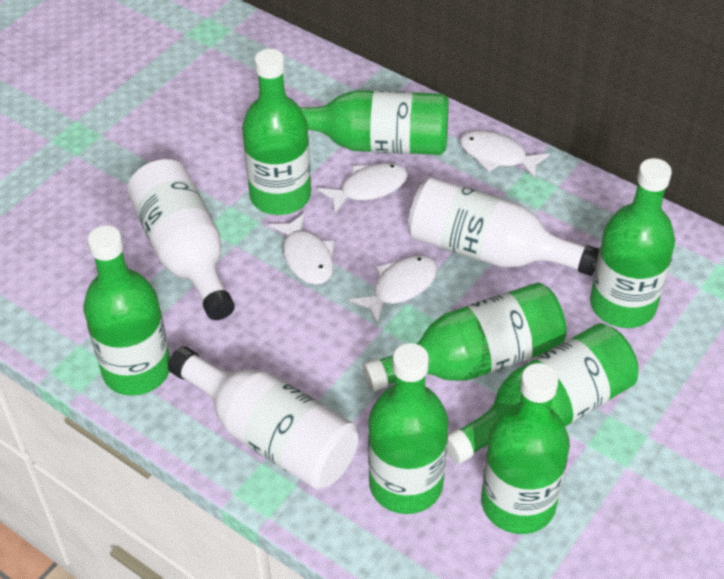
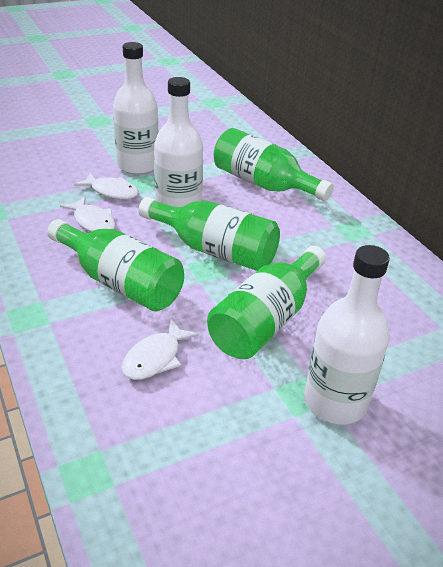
green bottle: [84,225,170,396] [242,49,311,215] [300,90,449,155] [363,282,567,392] [368,343,448,514] [447,323,638,464] [481,363,570,534] [590,158,675,328] = 8 -> [47,219,184,311] [139,197,280,271] [207,246,326,359] [214,128,334,201] = 4
white fish: [269,213,335,285] [317,163,408,215] [349,255,437,325] [460,130,550,179] = 4 -> [60,196,116,232] [74,173,139,199] [122,318,199,380] = 3

